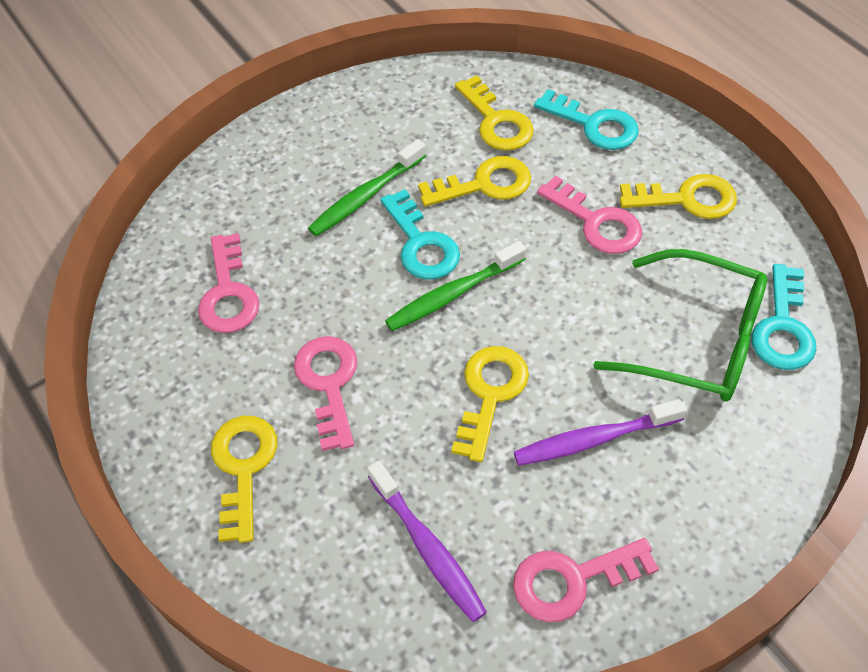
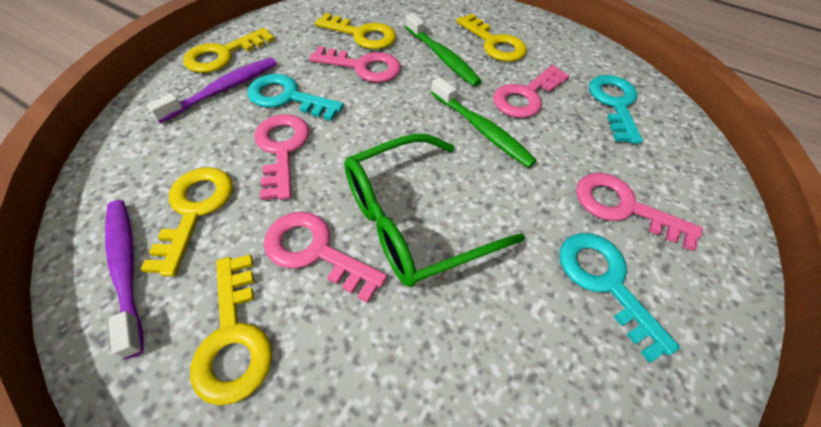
pink key: [198,233,259,333] [294,336,357,451] [513,538,659,622] [537,176,642,254] = 4 -> [254,114,309,200] [264,211,387,303] [309,46,401,83] [493,65,570,118] [576,173,703,251] = 5

